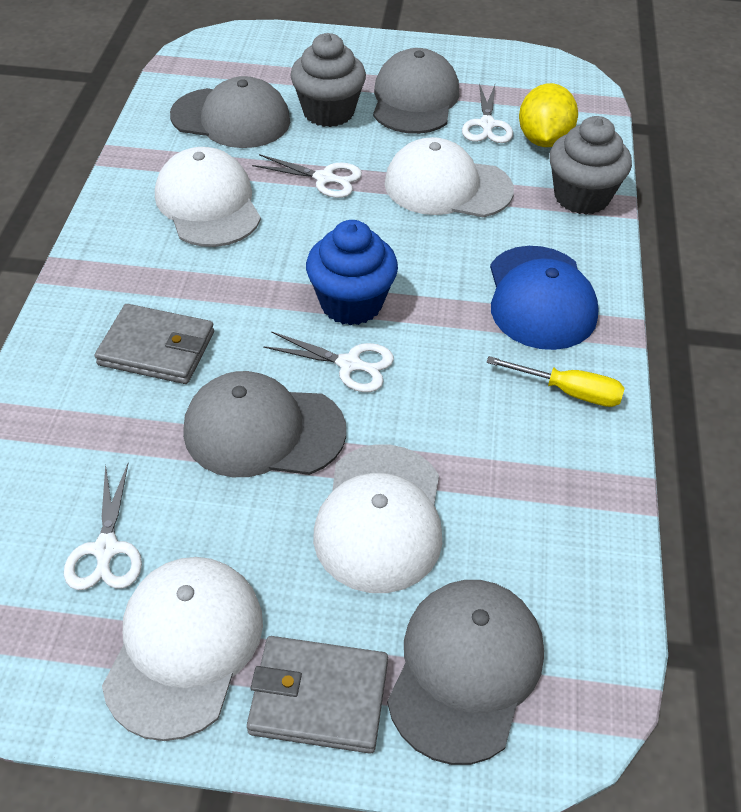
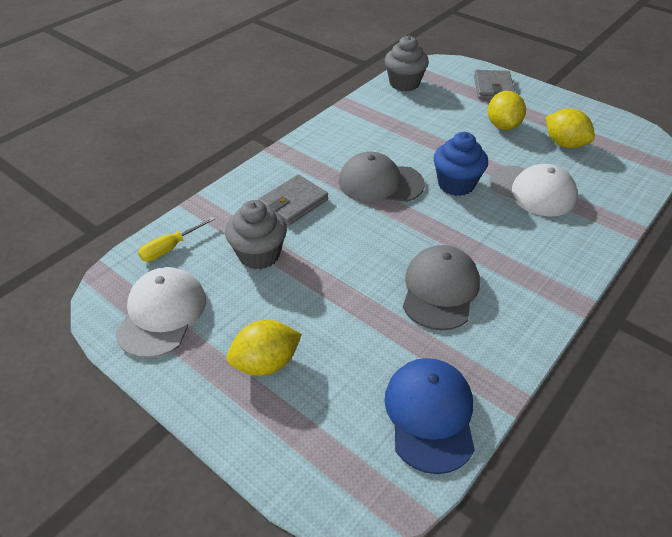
grey cap: [170,76,290,148] [183,371,346,477] [373,48,460,134] [387,580,544,765] = 4 -> [339,152,425,203] [403,245,480,330] = 2
white cap: [102,557,263,741] [155,147,261,247] [313,444,442,593] [384,137,514,217] = 4 -> [115,267,206,358] [490,164,578,216] = 2
white scissors: [64,464,142,590] [252,154,362,198] [263,331,394,392] [462,84,513,143] = 4 -> none = 0
yellow lemon: [519,83,578,147] = 1 -> [227,320,302,376] [488,91,526,130] [546,109,595,148] = 3

